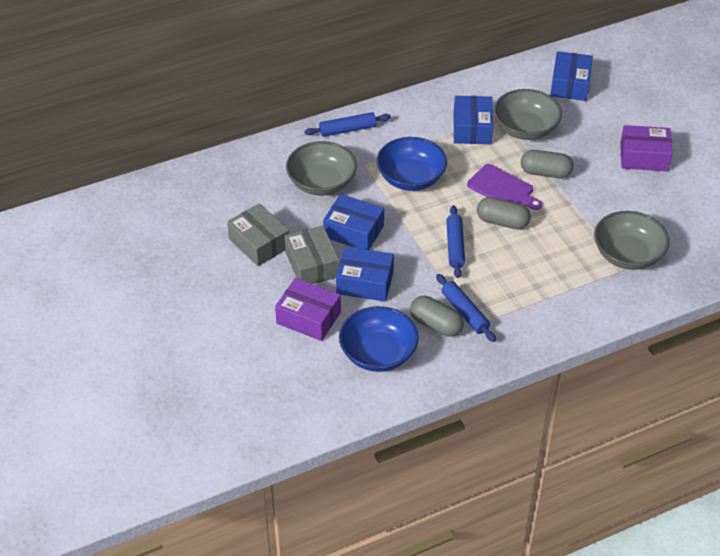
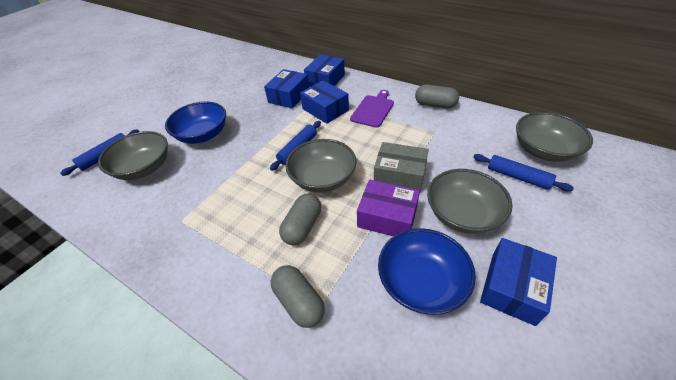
grey bowl: [286,141,357,196] [494,89,562,140] [594,211,669,270] = 3 -> [98,131,168,180] [285,139,357,193] [427,169,512,234] [516,112,593,162] = 4
grey box: [227,203,289,266] [285,226,340,284] = 2 -> [374,142,429,192] = 1
purple box: [275,278,341,341] [620,125,672,171] = 2 -> [357,180,420,236] = 1

